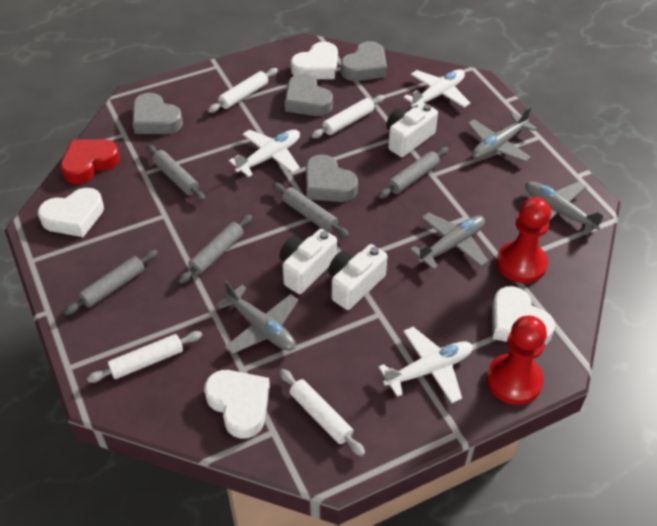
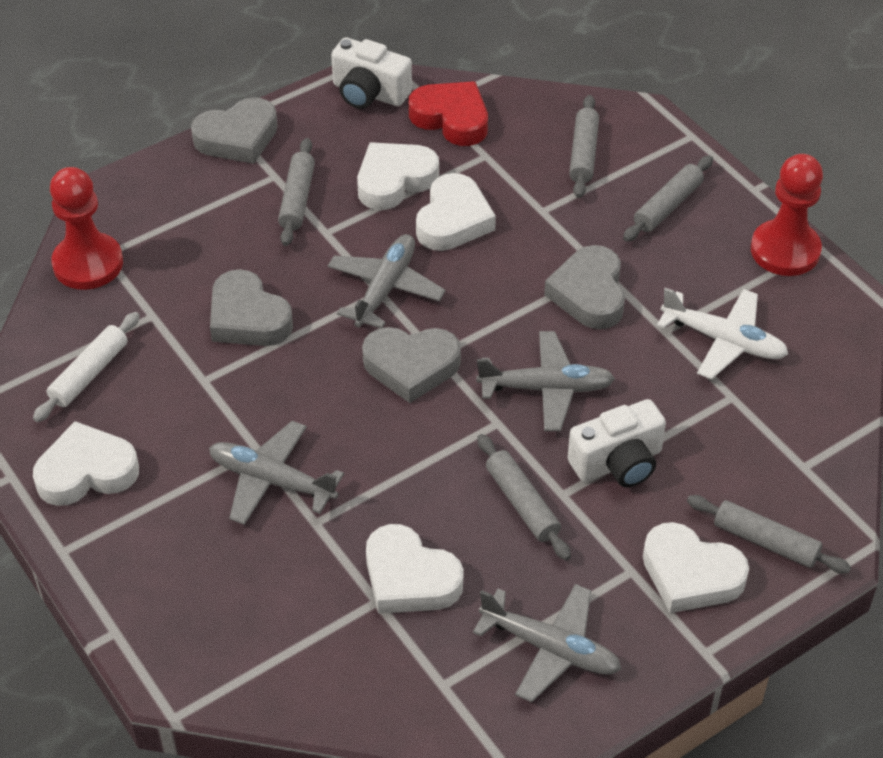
white camera: [280,229,337,294] [328,244,387,310] [386,103,438,157] = 3 -> [331,37,412,109] [568,399,666,487] = 2
white heart: [38,188,104,237] [204,370,270,439] [291,42,338,79] [492,286,555,345] = 4 -> [33,421,139,506] [357,142,439,210] [366,524,464,614] [416,173,496,251] [643,522,749,613] = 5
white plane: [229,129,300,177] [379,327,473,403] [404,69,470,108] = 3 -> [657,288,788,379] = 1
white rolling pin: [87,331,202,383] [208,68,278,113] [280,369,365,456] [311,95,385,138] = 4 -> [33,312,140,422] = 1

